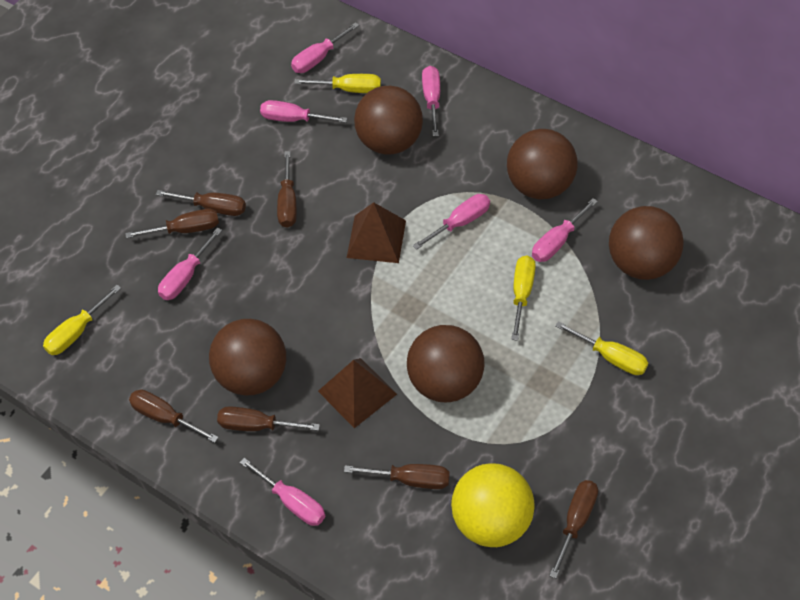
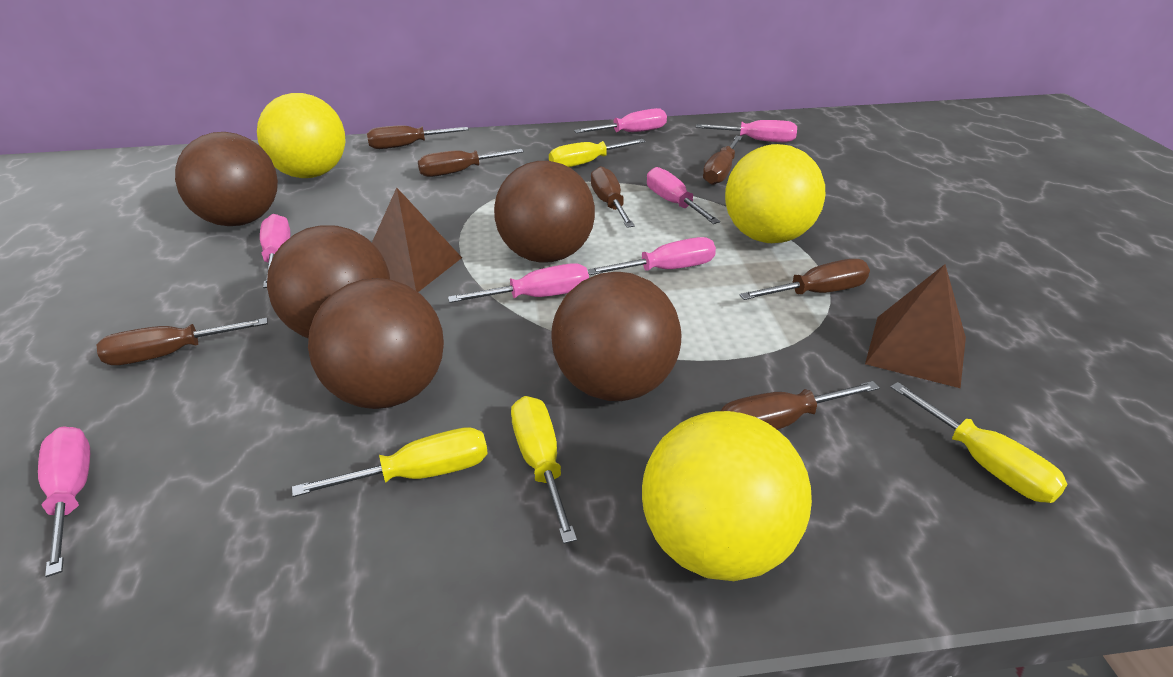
yellow ball: [451,463,535,547] = 1 -> [257,93,345,178] [642,411,812,581] [725,144,825,243] = 3

